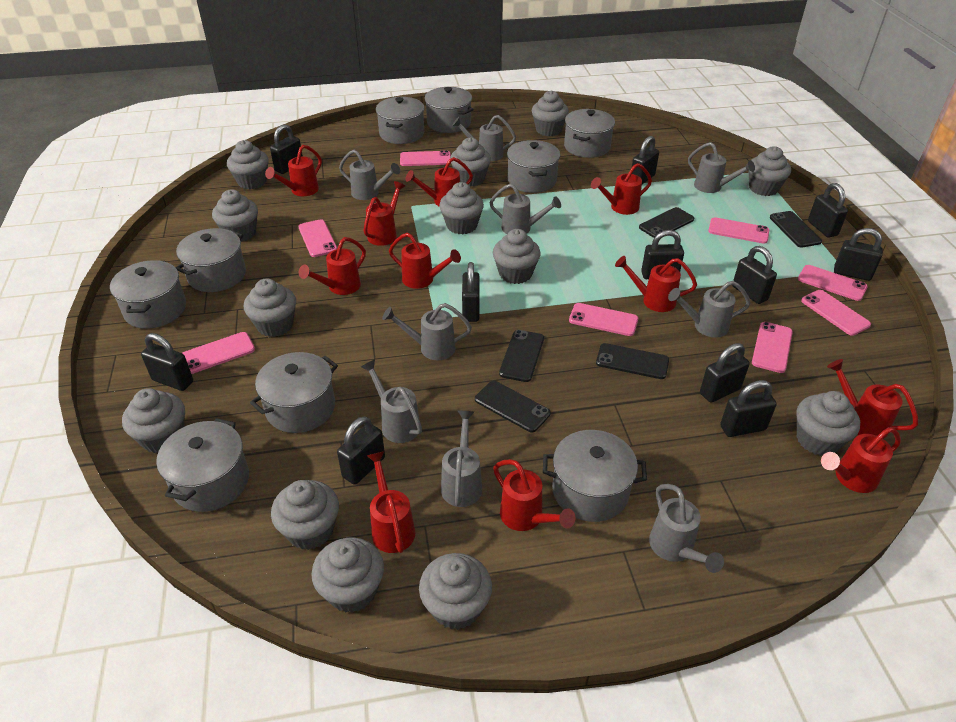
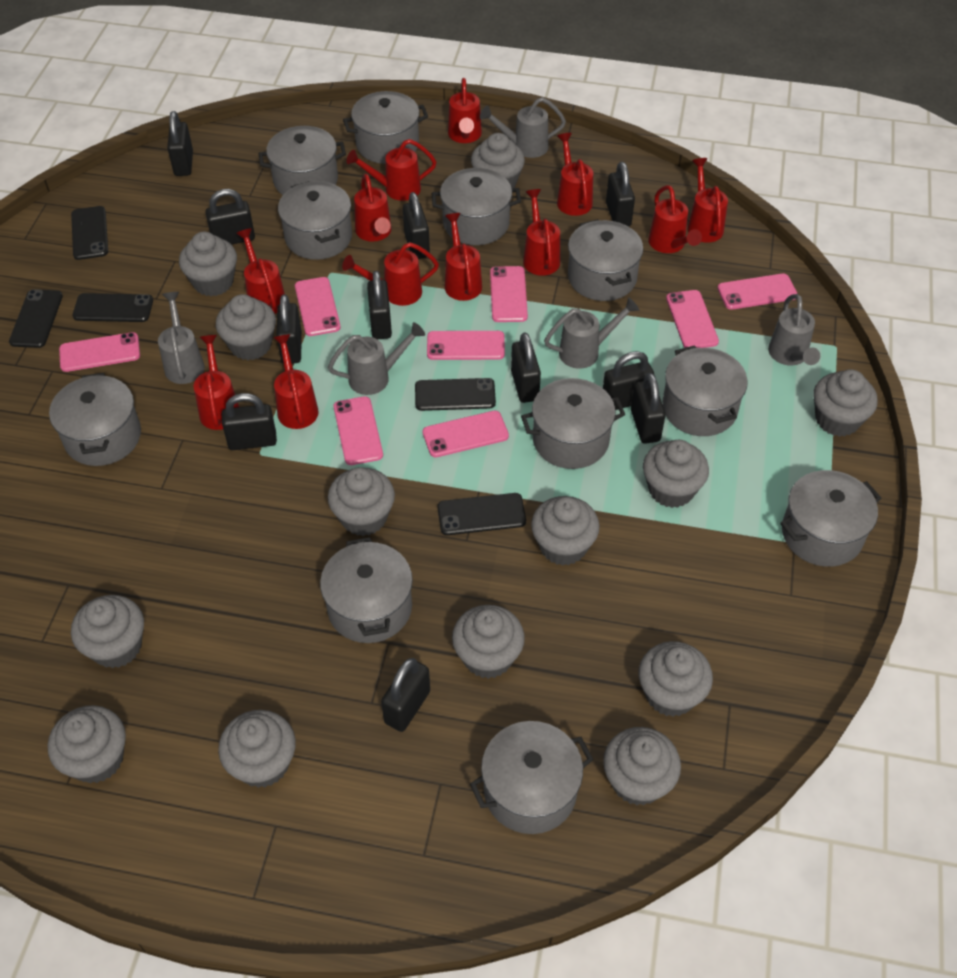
grey pot: [110,260,186,329] [156,418,249,512] [176,228,246,292] [250,352,338,433] [376,97,425,144] [424,87,474,133] [507,140,560,193] [543,430,647,522] [564,109,615,158] = 9 -> [49,373,141,466] [258,126,346,195] [278,181,352,260] [320,537,413,643] [343,91,428,164] [432,168,521,245] [470,721,593,834] [521,378,625,469] [568,219,643,301] [662,345,748,436] [780,470,882,567] = 11
grey watering can: [339,150,400,200] [361,359,422,443] [382,303,472,360] [441,411,482,507] [452,115,516,161] [489,184,561,234] [649,484,724,573] [668,281,751,337] [688,142,755,193] = 9 -> [158,292,205,384] [328,322,425,395] [480,97,566,158] [544,297,639,369] [768,294,820,366] = 5
red watering can: [265,145,322,196] [299,237,366,295] [364,181,405,246] [366,451,416,553] [389,233,461,289] [406,157,473,207] [493,459,575,531] [591,163,652,215] [615,256,697,312] [821,427,901,493] [827,359,918,439] = 11 -> [193,335,239,430] [236,228,285,314] [273,334,319,429] [342,242,439,306] [346,139,436,201] [354,174,392,242] [445,213,482,301] [448,78,482,143] [523,189,560,276] [557,133,593,216] [648,185,702,253] [687,158,728,243] = 12

